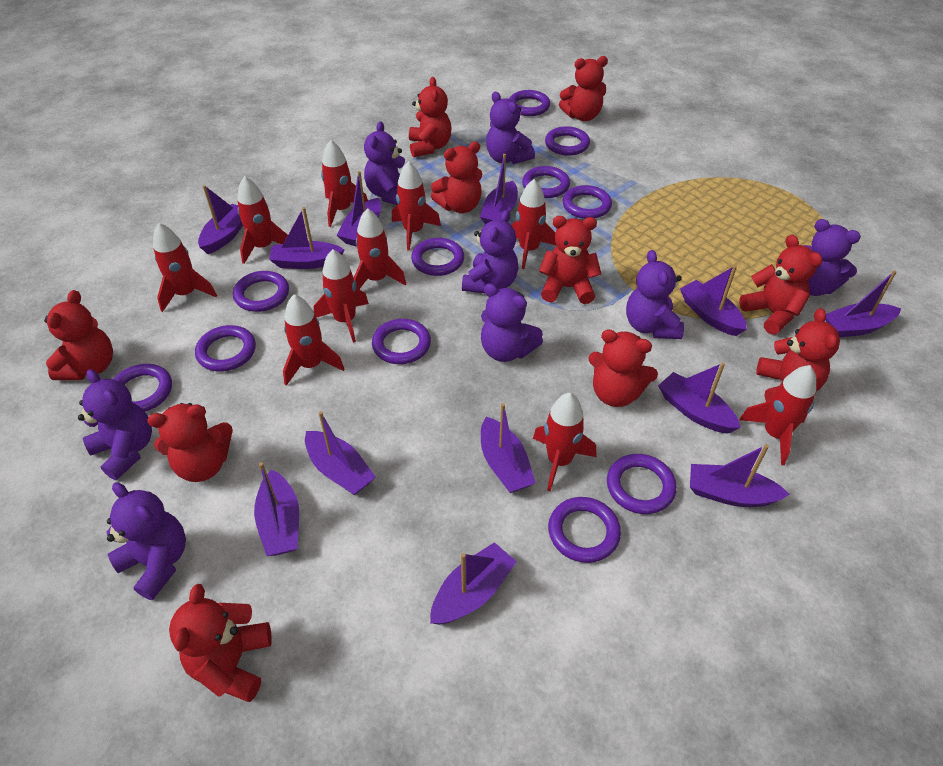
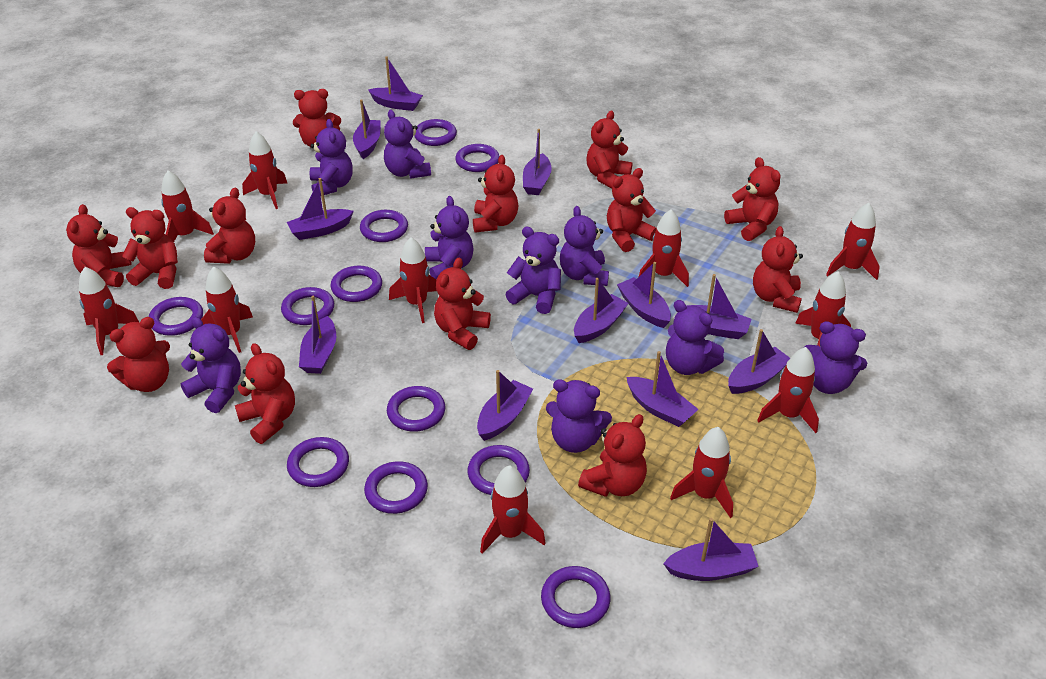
purple teddy bear: [78,369,152,480] [107,483,186,600] [364,121,405,205] [462,210,518,293] [481,283,543,362] [486,92,535,164] [626,250,684,339] [803,219,861,296] = 8 -> [180,317,241,413] [309,119,353,196] [384,109,431,179] [425,196,474,280] [505,226,561,314] [546,379,612,453] [560,206,609,286] [666,300,724,375] [803,321,867,394] = 9
red rocket: [153,223,217,312] [237,176,288,264] [283,294,344,386] [314,249,369,343] [321,140,368,227] [354,208,406,289] [392,161,441,251] [511,179,557,269] [533,393,596,492] [739,365,816,465] = 10 -> [79,267,139,355] [161,170,214,242] [201,266,253,353] [242,131,287,209] [389,237,437,323] [480,465,546,554] [639,209,689,287] [670,427,733,518] [757,347,819,433] [795,271,851,346] [826,203,880,280] = 11
red teddy bear: [44,290,113,380] [147,403,233,482] [169,584,272,702] [409,77,452,157] [431,142,482,213] [539,216,601,304] [559,56,608,121] [589,329,658,407] [739,235,822,334] [756,308,840,402] = 10 -> [66,204,131,287] [107,317,170,392] [122,207,178,289] [204,188,255,264] [235,343,295,444] [293,89,341,147] [434,258,491,350] [473,155,518,233] [578,414,647,497] [586,110,632,188] [607,168,656,252] [724,157,780,241] [753,226,803,313] = 13

